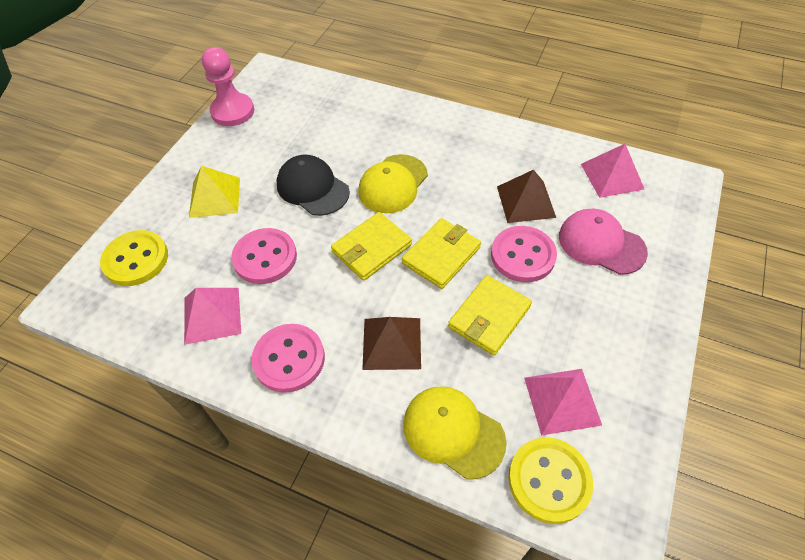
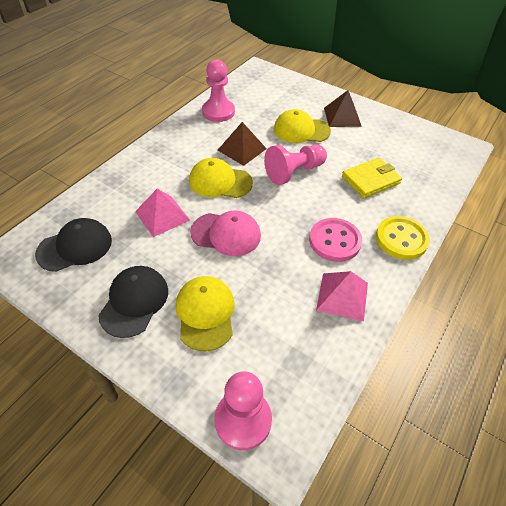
black cap: [276,155,350,216] = 1 -> [35,218,112,272] [98,266,168,338] = 2
pink button: [231,228,297,284] [252,324,325,393] [491,226,557,282] = 3 -> [309,218,362,262] = 1
pink pawn: [202,47,254,126] = 1 -> [202,59,235,122] [215,371,272,450] [264,144,327,185] = 3
pink pyramid: [184,288,241,345] [524,369,602,436] [581,144,644,198] = 3 -> [135,189,190,237] [316,271,368,321] = 2
yellow button: [100,230,168,286] [508,437,593,524] = 2 -> [376,216,430,260] = 1
yellow cap: [358,154,428,213] [403,386,507,480] = 2 -> [176,276,235,351] [189,158,253,198] [274,109,331,143] = 3
yellow pyramid: [189,166,240,218] = 1 -> none = 0
yellow wallet: [331,212,412,281] [402,218,481,289] [448,275,532,356] = 3 -> [342,158,402,198] = 1

